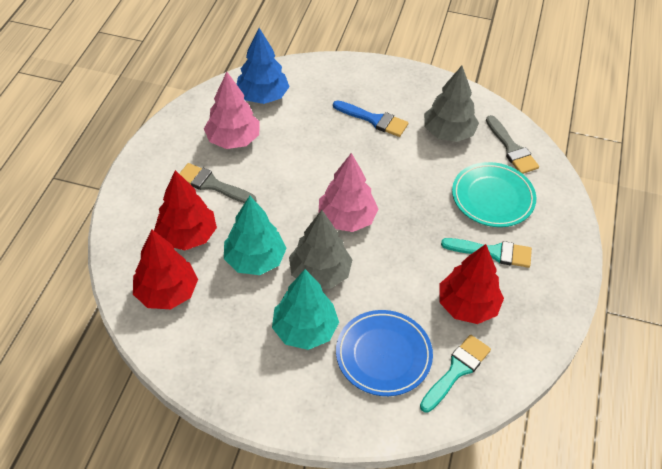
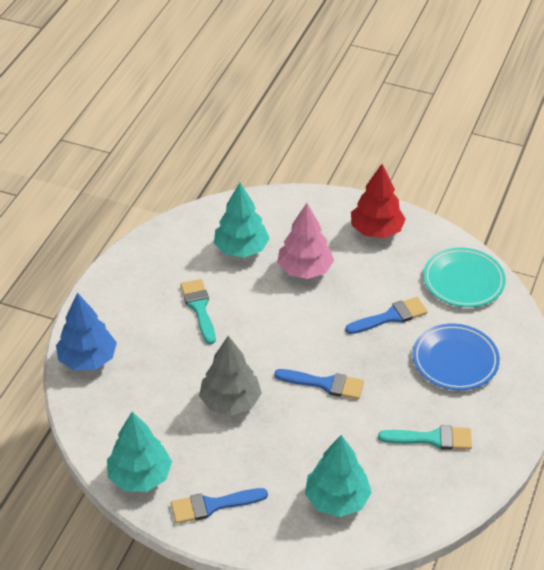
blue brush: [333,100,408,137] = 1 -> [171,488,268,524] [274,369,364,399] [345,297,428,334] = 3
grey brush: [179,163,256,203] [486,115,539,174] = 2 -> none = 0
grey tree: [289,210,353,289] [424,66,479,142] = 2 -> [199,336,262,416] = 1
pink tree: [204,72,260,149] [318,153,378,232] = 2 -> [277,203,334,279] = 1
red tree: [133,230,198,309] [154,170,217,250] [439,244,504,324] = 3 -> [351,164,406,238] = 1
turquoise tree: [224,196,287,275] [272,269,339,350] = 2 -> [107,411,172,492] [214,182,270,258] [305,435,372,517] = 3

